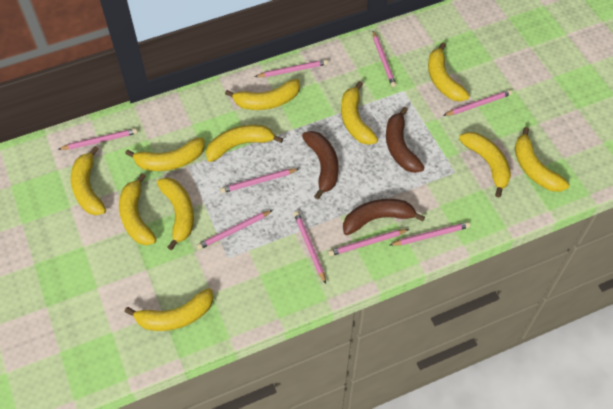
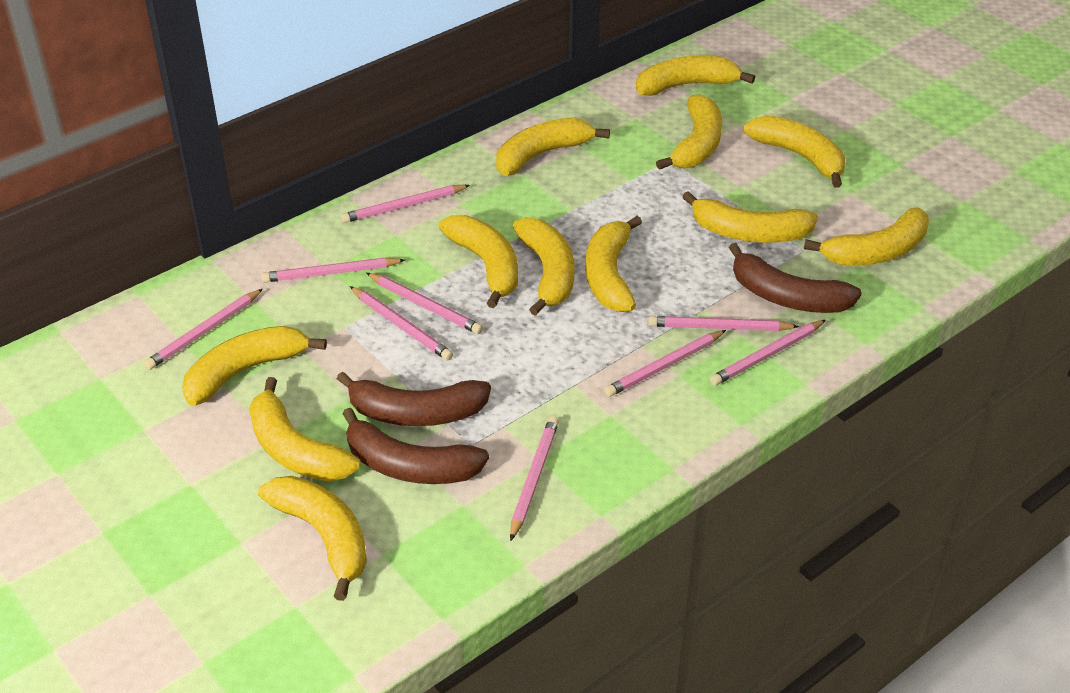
yellow banana: [71,146,106,215] [119,173,157,245] [125,137,205,171] [125,288,213,331] [157,178,194,250] [206,125,283,162] [225,79,300,110] [341,81,378,145] [428,42,470,102] [459,132,511,197] [514,127,569,192] = 11 -> [182,326,327,406] [249,377,360,481] [258,476,367,601] [439,215,518,308] [496,118,610,176] [513,217,575,316] [585,216,642,312] [636,55,755,96] [656,94,722,170] [682,191,818,243] [743,115,845,187] [804,207,929,266] = 12

